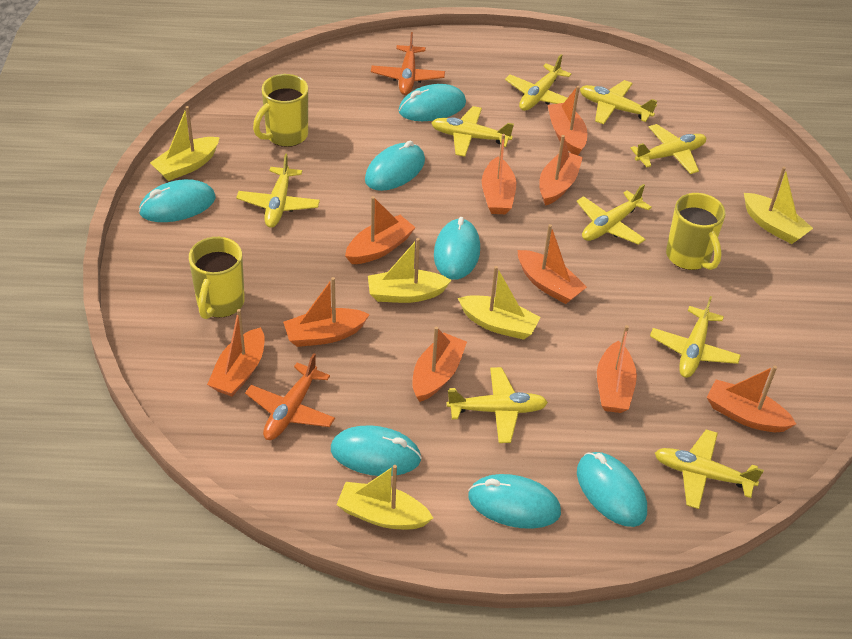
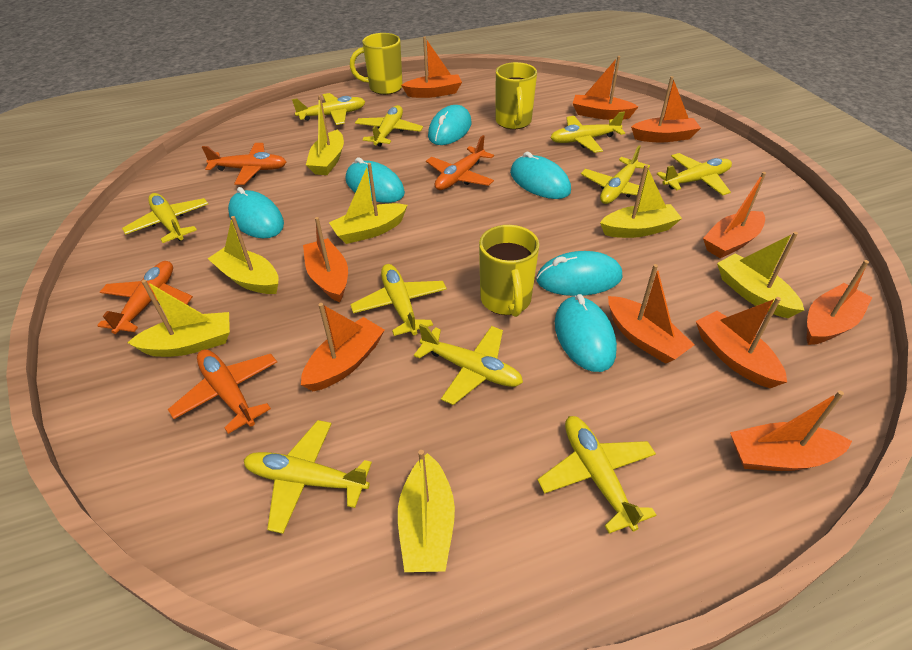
orange plane: [245,353,335,440] [371,32,445,95] = 2 -> [97,261,193,334] [168,349,277,434] [202,143,286,185] [426,135,494,190] = 4
turquoise mouse: [139,179,216,222] [331,425,422,476] [365,141,425,191] [399,84,466,121] [434,217,480,280] [468,474,561,529] [577,452,647,527] = 7 -> [228,187,284,238] [346,157,405,203] [428,105,471,145] [510,152,571,199] [537,251,622,296] [555,294,617,372] = 6
yellow boat: [150,106,220,181] [336,465,433,529] [368,238,452,303] [458,266,541,340] [744,167,813,244] = 5 -> [127,280,230,357] [208,216,279,294] [306,95,344,175] [329,163,408,244] [398,450,455,572] [600,165,682,238] [717,232,804,318] = 7
yellow plane: [236,153,320,228] [431,106,514,157] [447,367,548,443] [505,54,571,111] [576,184,652,245] [580,80,657,124] [630,124,706,174] [650,296,741,378] [655,429,764,509] = 9 -> [122,193,208,243] [244,420,372,534] [292,93,365,125] [350,264,447,336] [355,105,423,147] [414,324,523,405] [537,416,656,533] [550,111,625,153] [581,145,650,204] [657,153,732,196] = 10

